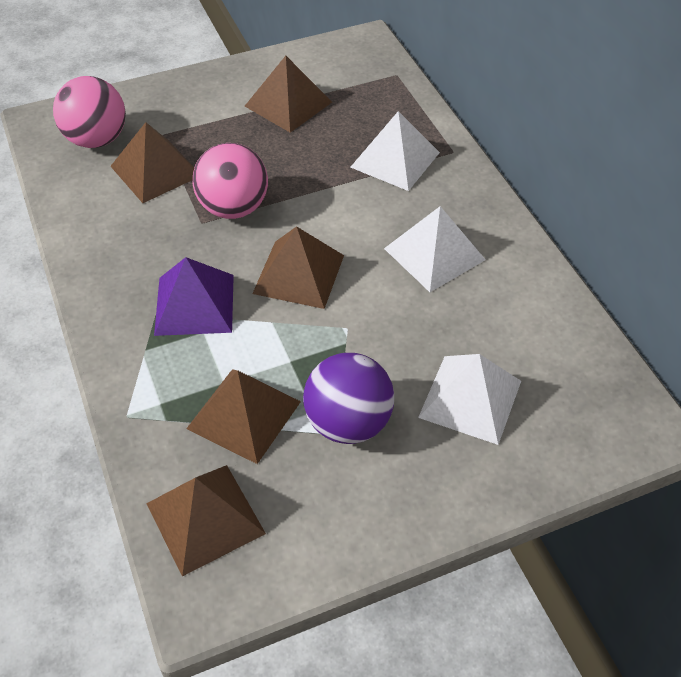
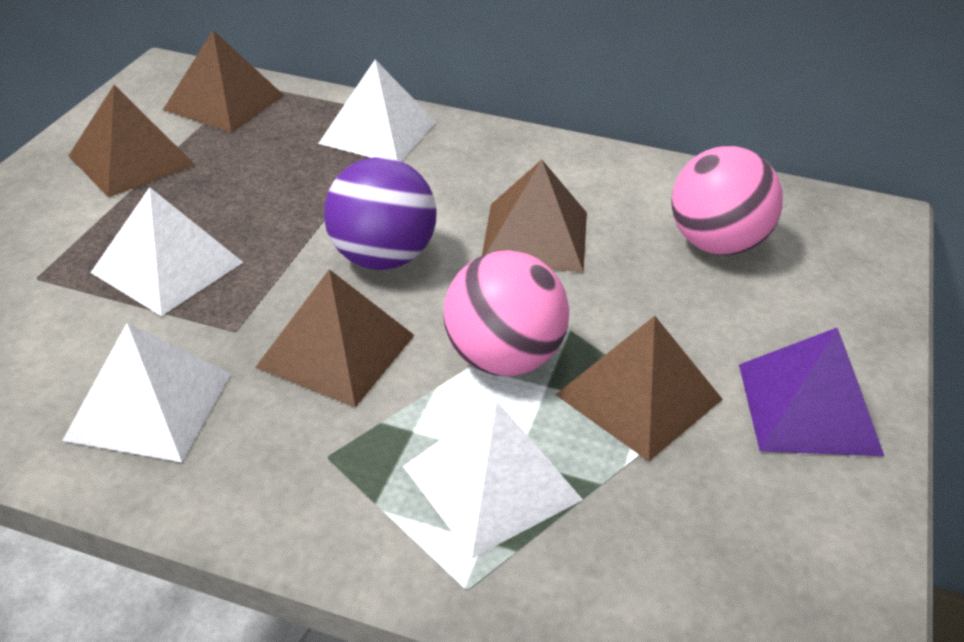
white pyramid: [350,111,440,191] [384,206,486,292] [418,354,521,445] = 3 -> [62,323,231,462] [90,187,243,316] [318,60,436,161] [403,400,583,558] = 4

